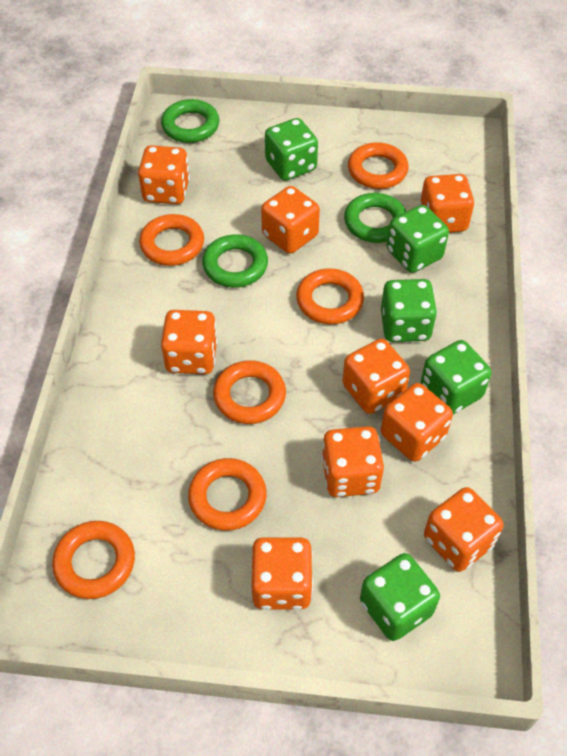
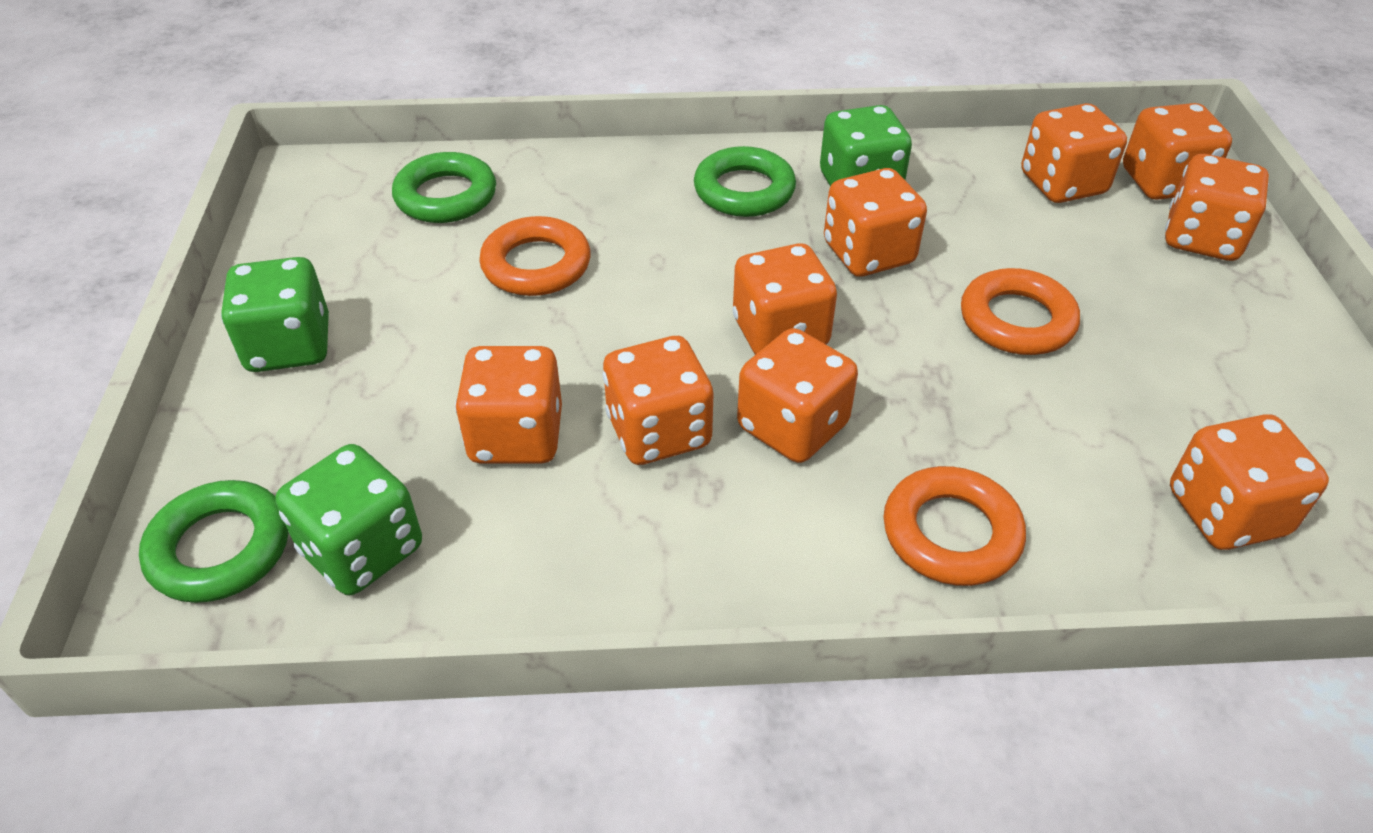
green dice: [265,118,318,181] [360,553,440,641] [381,279,437,342] [387,205,449,273] [421,340,492,414] = 5 -> [221,257,329,372] [275,444,422,595] [820,105,912,186] = 3
orange ring: [52,521,135,599] [139,214,204,266] [188,458,267,531] [213,360,286,424] [296,268,364,324] [348,142,409,189] = 6 -> [479,216,591,296] [884,466,1026,586] [961,268,1080,355] = 3

